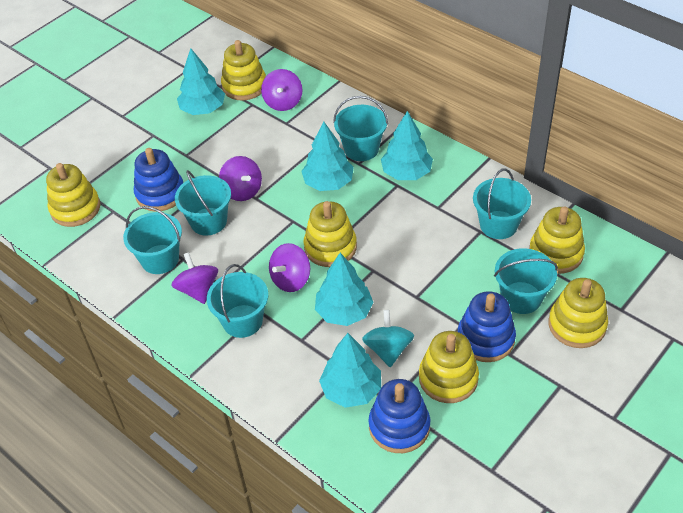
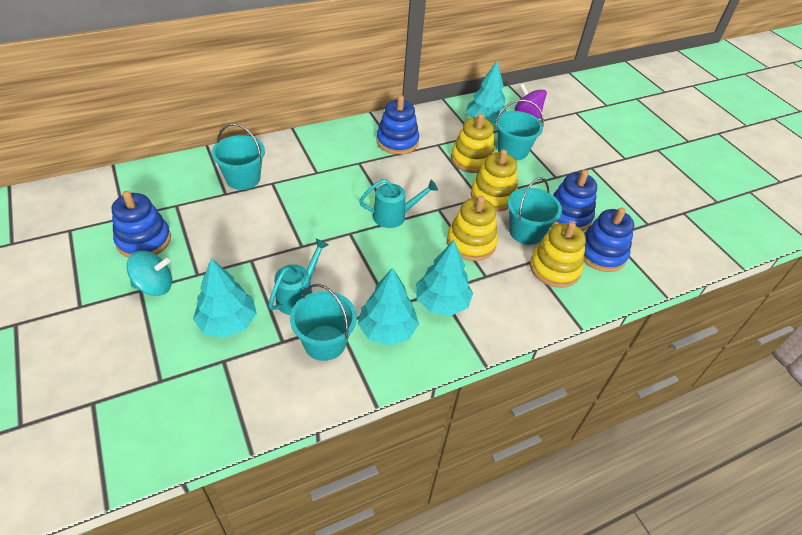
blue stacking toy: [134,148,183,212] [368,379,430,453] [458,291,516,362] = 3 -> [112,191,171,258] [377,95,419,155] [553,170,597,231] [584,208,634,272] = 4
purple spinning top: [171,252,218,304] [219,156,262,201] [261,69,302,111] [269,243,310,292] = 4 -> [515,84,547,119] = 1
turquoise bucket: [123,206,182,274] [175,170,231,236] [207,264,268,338] [333,96,388,161] [473,169,531,239] [494,248,558,314] = 6 -> [212,123,265,190] [290,284,357,361] [495,99,544,160] [507,177,562,245] = 4
turquoise tree: [177,48,225,115] [301,121,354,191] [315,253,374,326] [319,333,381,408] [381,111,433,180] = 5 -> [193,258,257,338] [358,267,419,346] [416,240,473,316] [466,61,507,124] = 4
turquoise watering can: none = 0 -> [268,239,329,315] [359,179,438,228] = 2
yellow stacking toy: [46,163,100,227] [221,40,266,100] [304,201,357,267] [419,331,479,403] [529,207,585,274] [548,278,608,348] = 6 -> [447,196,498,261] [451,113,495,173] [471,149,518,211] [530,222,586,288] = 4

